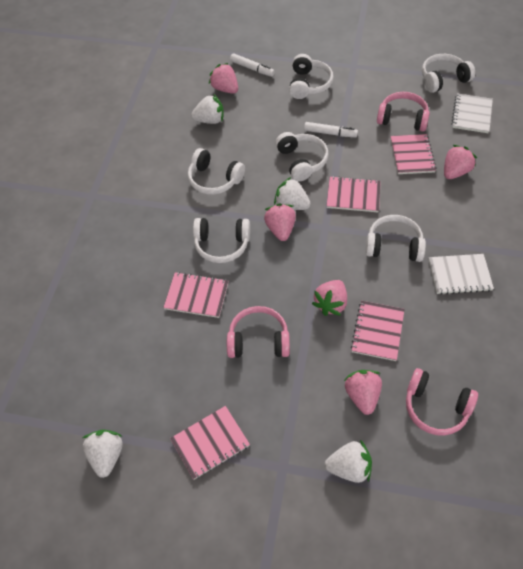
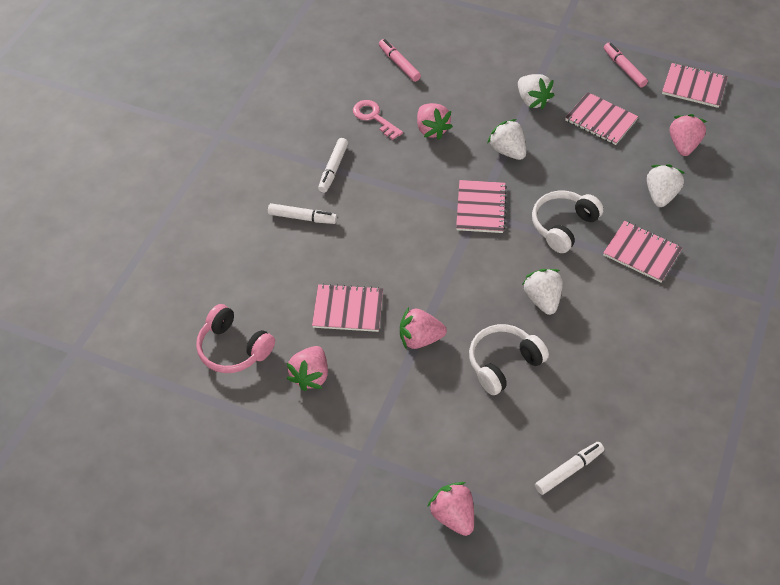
pink headphones: [227,306,290,358] [377,92,430,131] [406,368,478,436] = 3 -> [196,304,275,373] = 1
pink key: none = 0 -> [353,100,403,140] = 1
pink marker: none = 0 -> [379,39,421,82] [604,43,648,88] = 2
white headphones: [188,148,245,195] [193,218,250,263] [275,132,328,181] [289,54,334,99] [365,215,426,262] [422,54,475,93] = 6 -> [469,324,549,395] [532,190,604,253] = 2
white marker: [230,53,275,77] [304,122,358,137] = 2 -> [268,203,337,224] [318,138,348,193] [535,442,604,495] = 3
white notebook: [429,254,494,295] [451,93,493,133] = 2 -> none = 0

